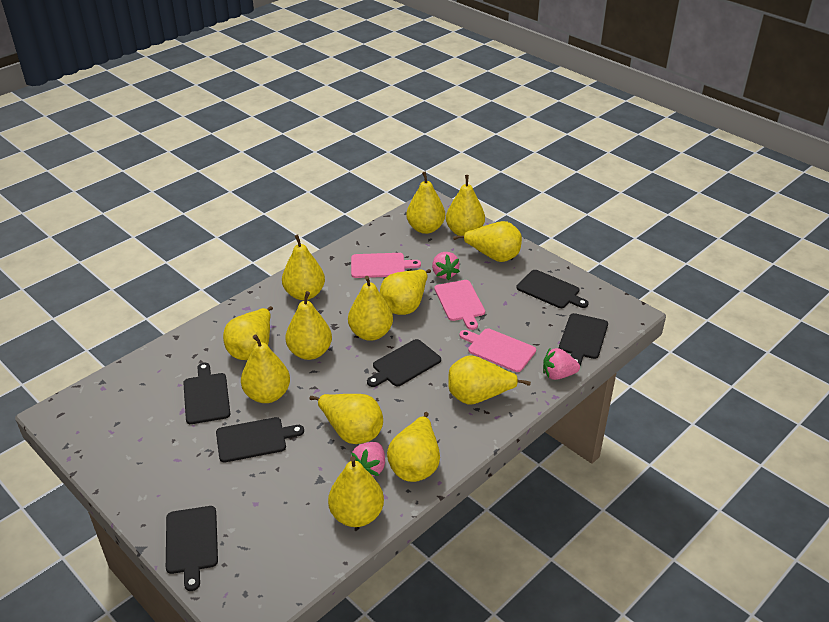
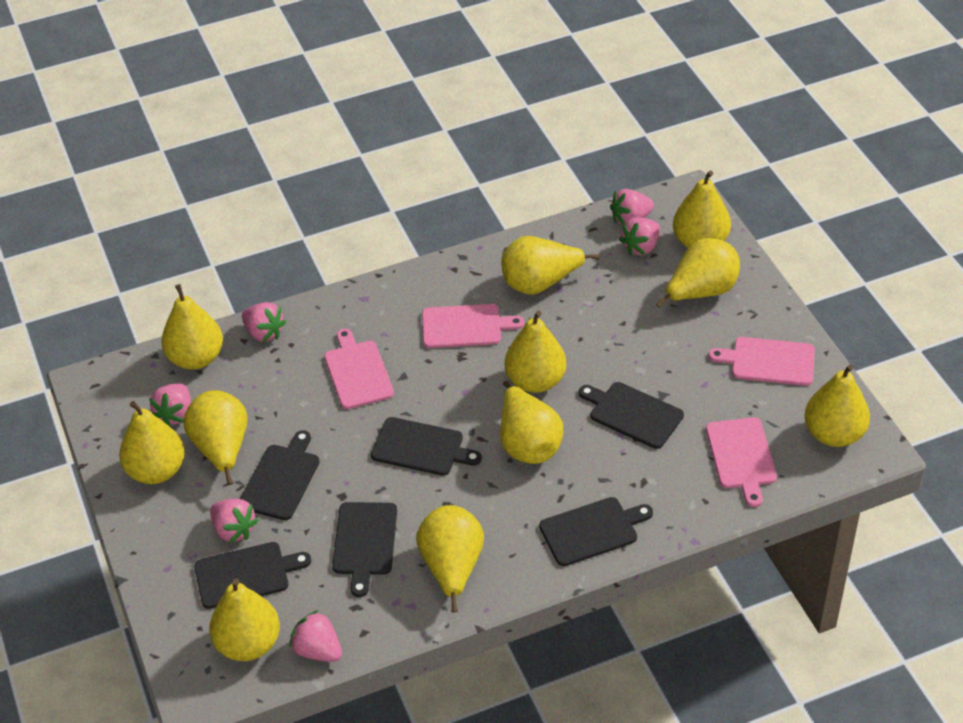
pink cutting board: [351,253,421,278] [434,280,485,330] [459,328,536,372] = 3 -> [324,328,394,409] [422,304,524,348] [706,417,777,507] [708,337,815,386] = 4
pink strawberry: [351,442,385,476] [432,252,460,280] [543,348,580,380] = 3 -> [149,384,191,426] [210,499,258,544] [242,302,286,342] [289,610,342,662] [610,189,654,225] [619,218,660,255] = 6
yellow pear: [223,306,273,360] [241,334,290,403] [282,235,325,300] [285,291,332,360] [309,394,383,444] [328,456,384,527] [348,276,393,341] [380,269,431,315] [387,412,440,482] [406,172,445,234] [446,175,485,236] [448,355,531,404] [453,221,522,262] = 13 -> [119,401,185,484] [161,284,223,370] [183,390,248,485] [209,578,280,661] [416,505,484,613] [500,381,563,464] [501,236,600,295] [505,311,566,393] [656,238,740,308] [673,170,731,248] [804,364,870,447] = 11

